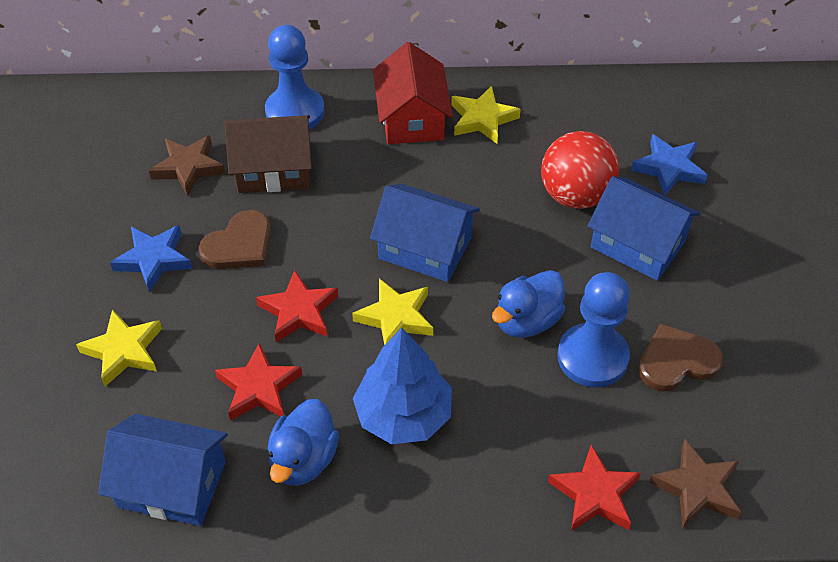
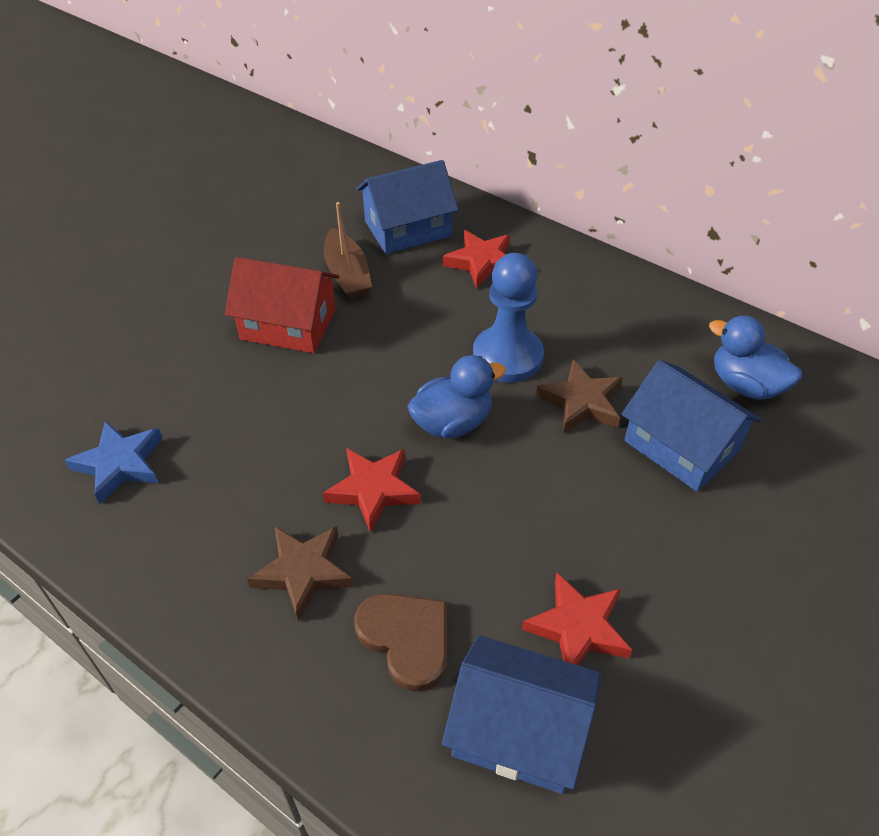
blue pawn: [265,25,325,130] [557,272,630,387] = 2 -> [473,253,544,383] = 1
blue star: [110,225,192,293] [631,134,707,196] = 2 -> [65,421,162,504] = 1
blue tree: [353,328,452,444] = 1 -> none = 0
brown boat: none = 0 -> [324,202,372,299] = 1
brown heart: [199,210,271,269] [638,324,724,392] = 2 -> [354,593,447,691] = 1
brown house: [225,115,312,193] = 1 -> none = 0
red ball: [541,131,619,209] = 1 -> none = 0
yellow star: [76,309,162,386] [352,278,433,345] [451,86,521,144] = 3 -> none = 0

